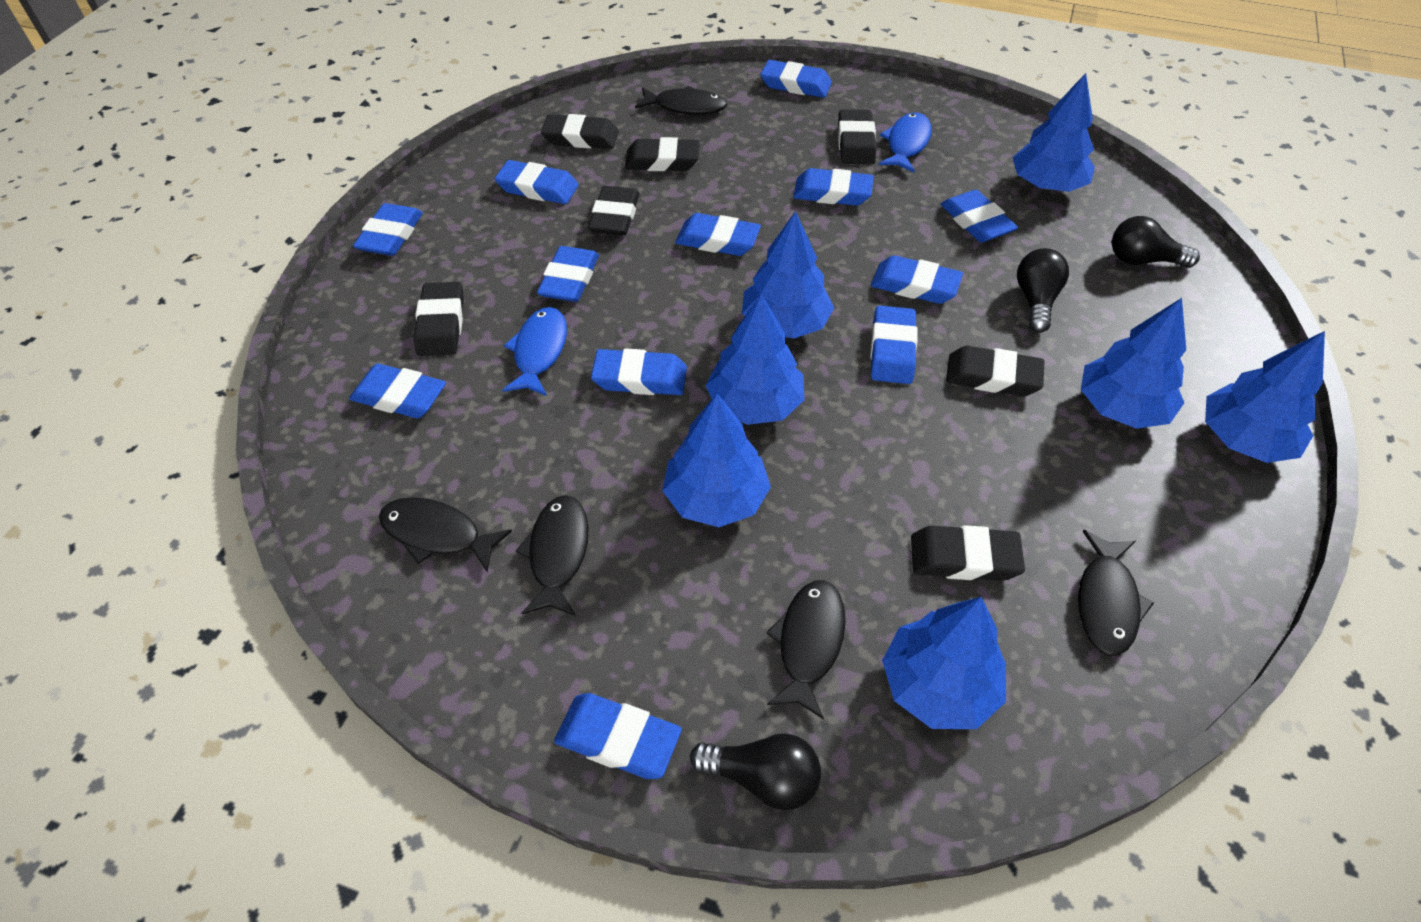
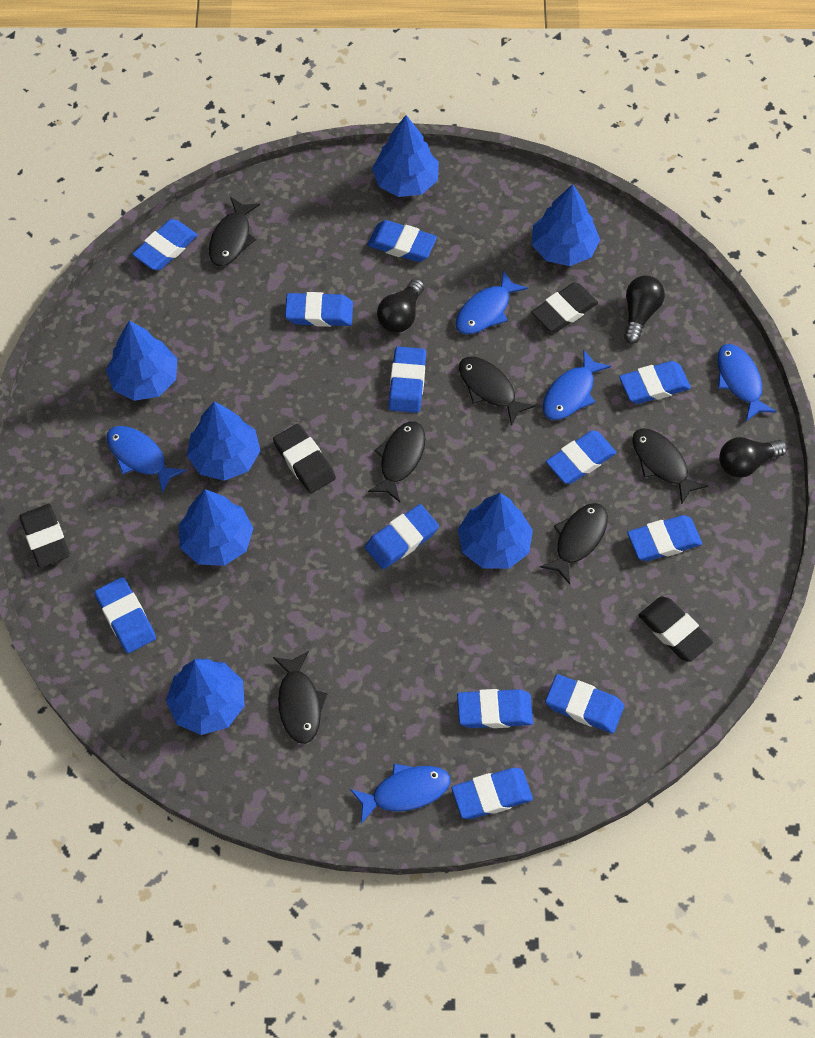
black eraser: [414,282,464,356] [541,114,619,149] [588,186,639,236] [625,137,700,171] [838,109,876,164] [911,525,1025,581] [946,346,1045,396] = 7 -> [20,504,70,568] [273,424,336,494] [531,282,598,333] [639,596,713,662] = 4
black fish: [379,497,512,572] [516,495,588,616] [635,86,727,115] [766,580,846,719] [1078,530,1154,656] = 5 -> [209,197,260,266] [273,651,327,744] [368,421,425,502] [459,357,535,426] [540,503,608,584] [632,428,708,504] = 6
blue fish: [502,307,567,396] [879,113,932,172] = 2 -> [107,426,186,494] [350,764,450,824] [456,270,528,334] [542,350,611,420] [717,344,777,421] = 5

